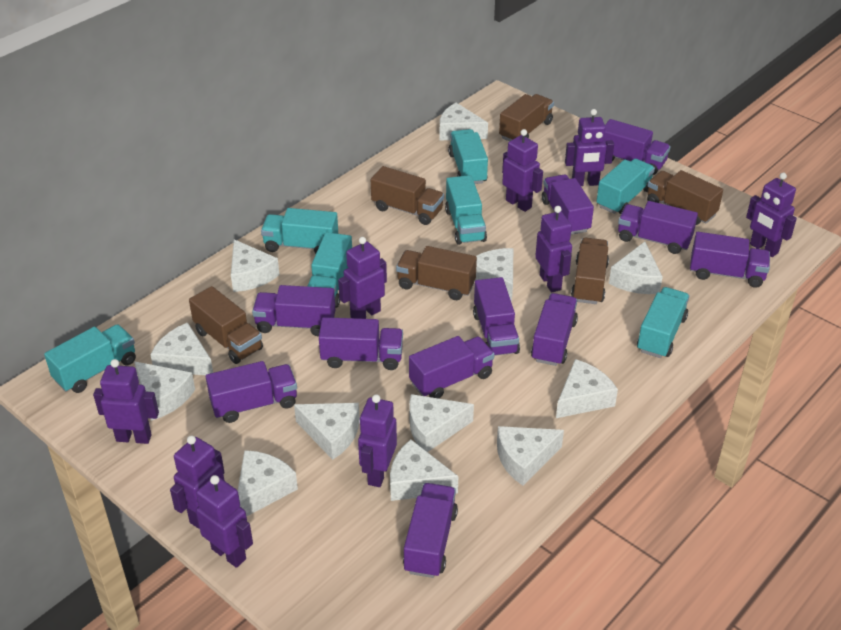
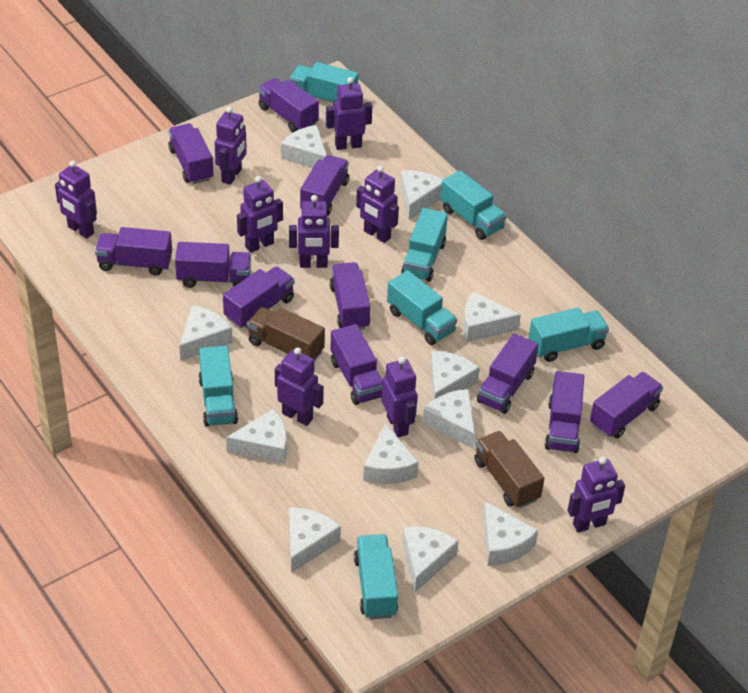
brown truck: [189,286,263,364] [371,166,444,225] [396,246,477,300] [499,94,554,141] [571,238,609,304] [647,170,723,225] = 6 -> [247,307,325,361] [474,431,544,509] = 2
white cheese: [134,361,195,421] [150,322,213,375] [231,239,280,292] [238,450,298,517] [294,403,359,460] [390,439,458,501] [409,394,474,452] [439,103,488,141] [474,248,513,302] [497,426,564,486] [556,359,618,418] [609,242,663,294] = 12 -> [179,305,233,361] [226,409,287,464] [281,125,327,168] [289,507,341,573] [363,423,419,484] [400,170,443,220] [402,526,458,592] [422,389,475,449] [430,351,479,400] [463,291,521,342] [483,501,538,566] = 11

